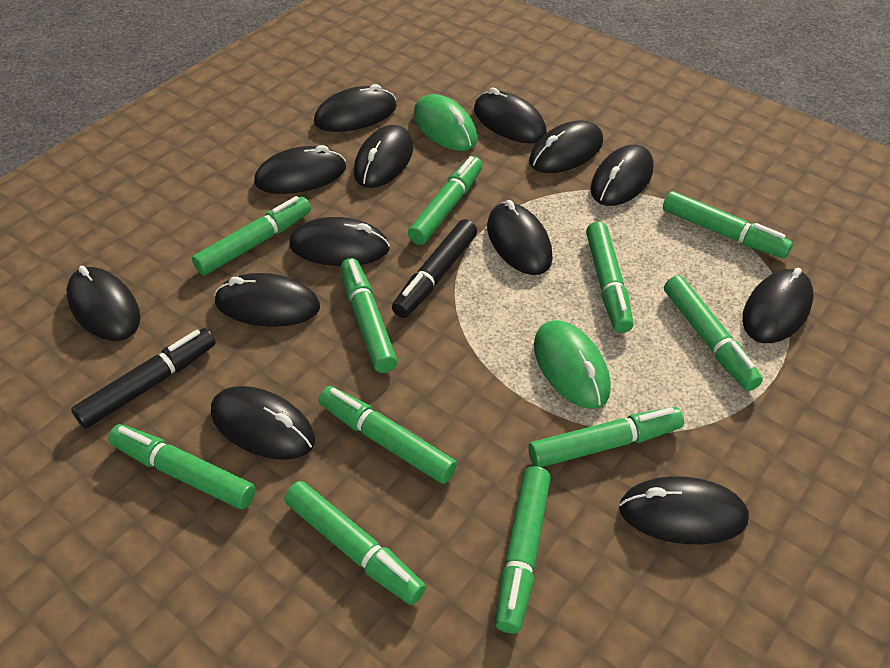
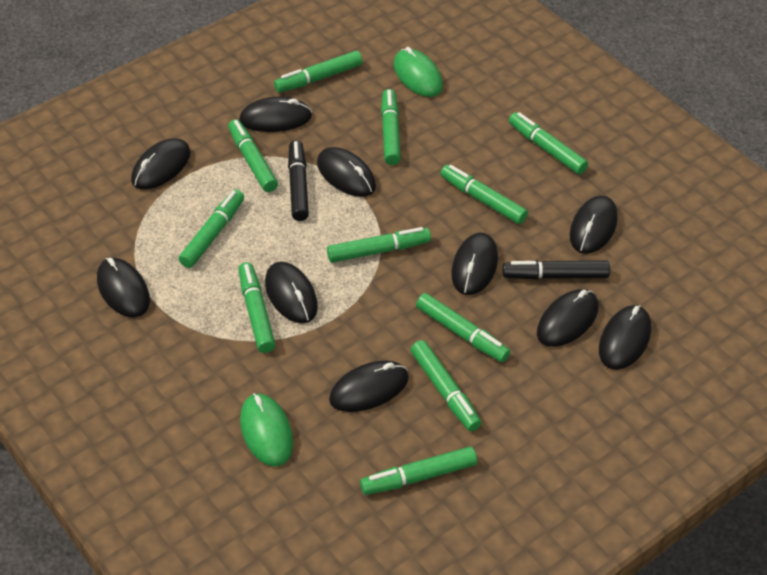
black mouse: [67,265,140,341] [211,386,315,460] [214,273,320,327] [254,145,346,194] [289,217,390,266] [314,84,397,132] [354,125,413,188] [474,87,547,143] [487,200,553,275] [529,120,603,173] [590,145,654,206] [619,476,749,544] [742,268,814,343] = 13 -> [97,258,150,318] [131,138,191,190] [239,97,312,132] [265,261,318,323] [317,147,376,197] [329,360,409,412] [451,233,498,295] [537,289,598,347] [570,195,618,254] [599,305,651,370] = 10

